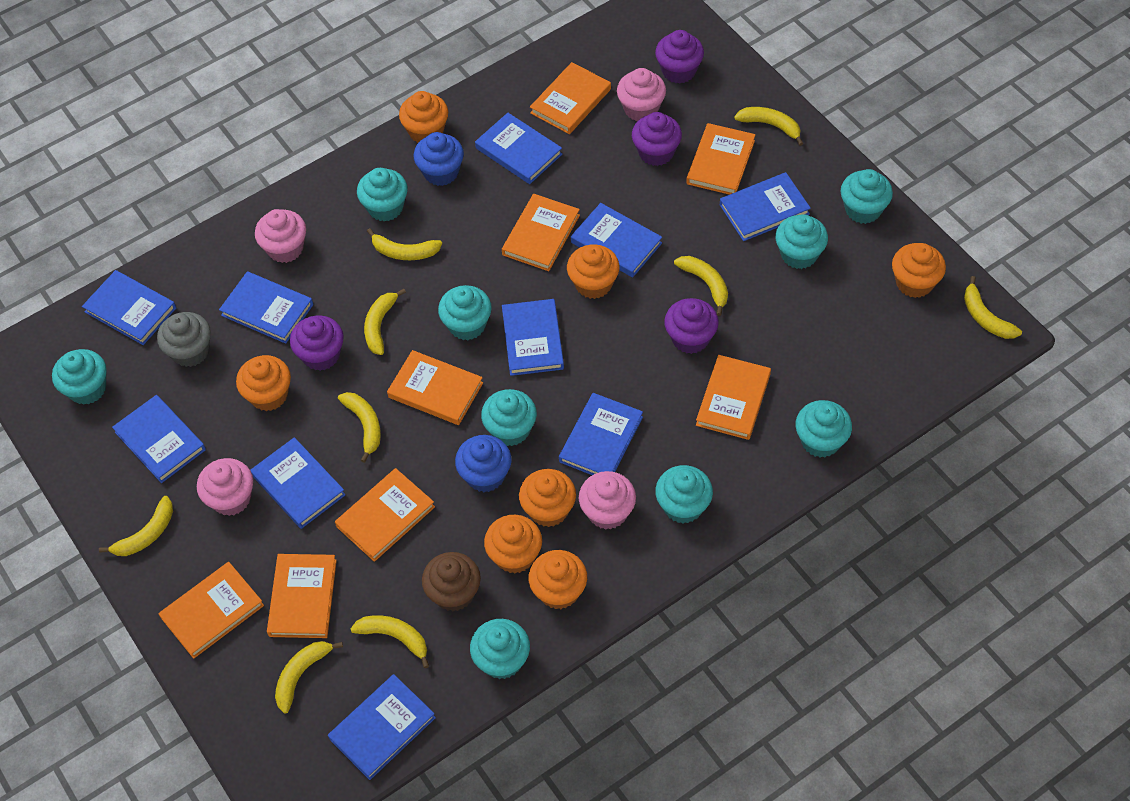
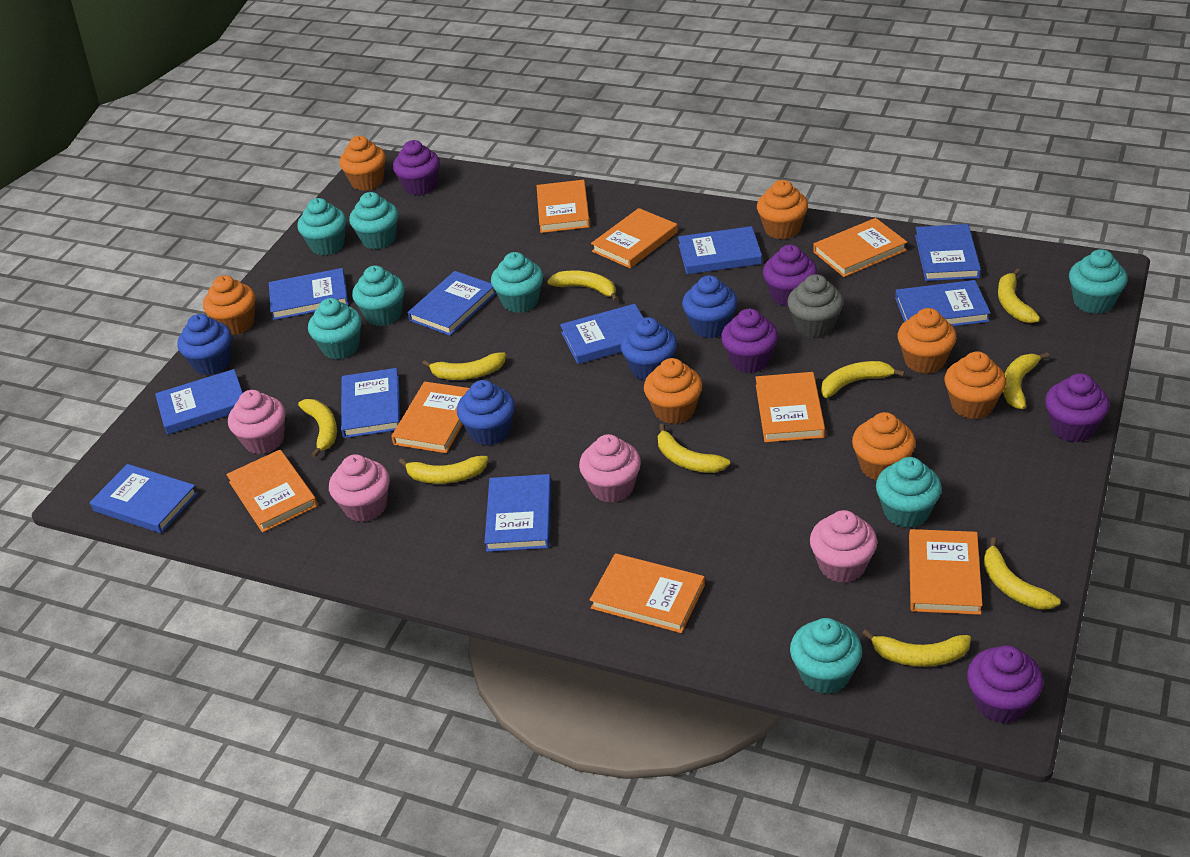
blue cupcake: [414,132,464,186] [455,435,512,492] = 2 -> [177,314,231,375] [457,380,515,446] [621,317,677,381] [682,275,737,338] = 4
brown cupcake: [422,552,481,611] = 1 -> none = 0
purple cupcake: [290,315,344,371] [632,112,682,166] [655,30,704,84] [664,298,719,354] = 4 -> [393,140,440,196] [721,309,778,373] [763,245,817,306] [967,645,1043,724] [1045,373,1110,442] = 5
turquoise cupcake: [52,349,106,405] [357,168,408,222] [438,285,492,340] [470,619,530,679] [481,389,537,446] [655,465,713,524] [775,214,828,269] [795,400,852,457] [841,169,893,224] = 9 -> [297,198,346,255] [308,298,362,360] [349,192,398,249] [352,266,405,326] [491,252,543,313] [790,618,862,694] [876,457,942,528] [1069,249,1128,314] = 8
yellow banana: [99,496,173,556] [275,641,343,714] [338,392,381,463] [351,615,429,668] [364,289,406,355] [367,228,442,260] [674,256,728,316] [734,107,803,146] [964,276,1022,339] = 9 -> [298,399,337,458] [399,456,488,484] [422,352,506,380] [547,270,618,302] [658,424,730,473] [821,361,905,398] [862,629,971,667] [984,537,1060,610] [998,268,1040,323] [1003,352,1050,409] = 10

